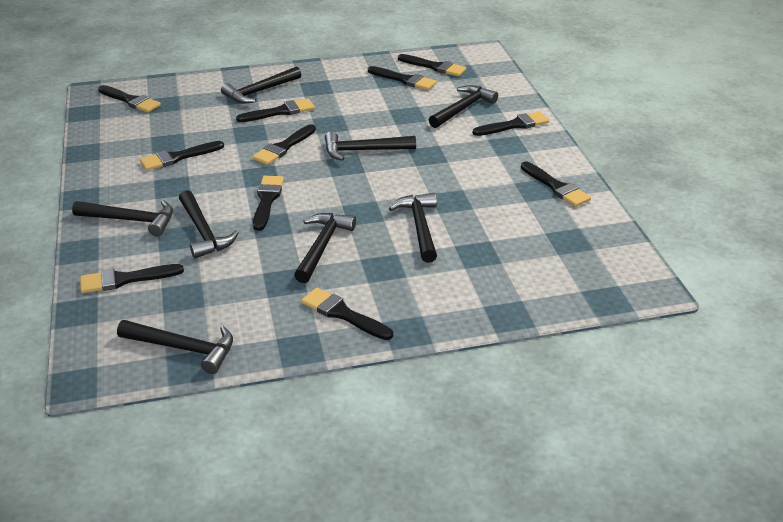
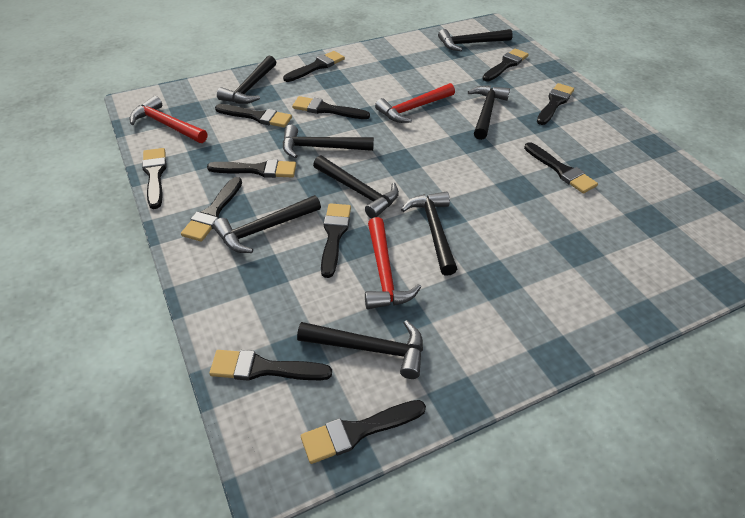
black brush: [80,264,184,293] [98,85,161,113] [140,141,224,171] [236,99,315,122] [252,124,316,165] [253,176,284,231] [301,287,393,340] [368,66,437,90] [398,54,466,76] [473,112,549,136] [521,161,591,207] = 11 -> [142,148,166,209] [181,177,242,242] [207,159,296,178] [209,350,332,380] [215,104,292,128] [283,51,345,82] [292,96,370,119] [301,400,426,464] [321,203,351,278] [482,48,529,81] [524,142,598,193] [537,83,574,125] = 12
red hammer: none = 0 -> [129,96,208,143] [365,217,421,309] [375,83,455,123] = 3

